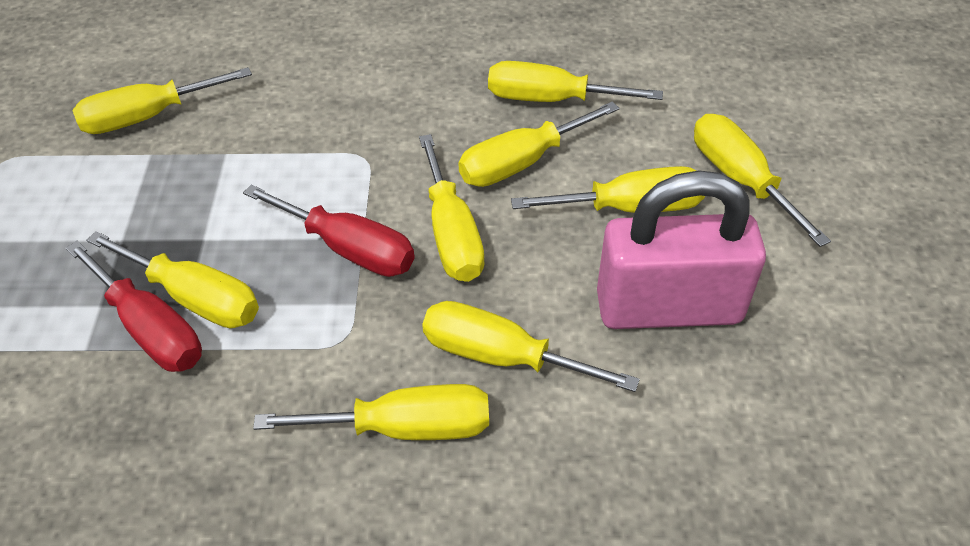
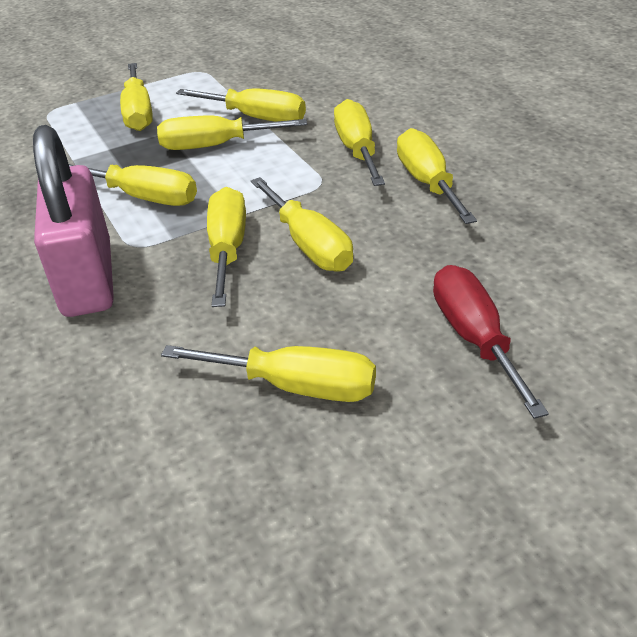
red screwdriver: [66,240,202,372] [243,185,414,277] = 2 -> [433,265,549,419] = 1

